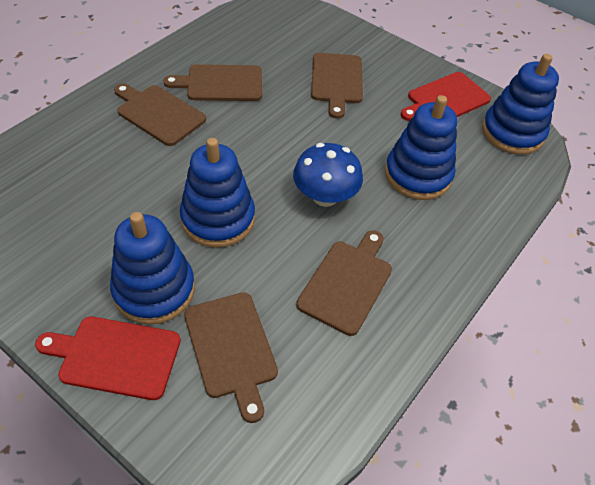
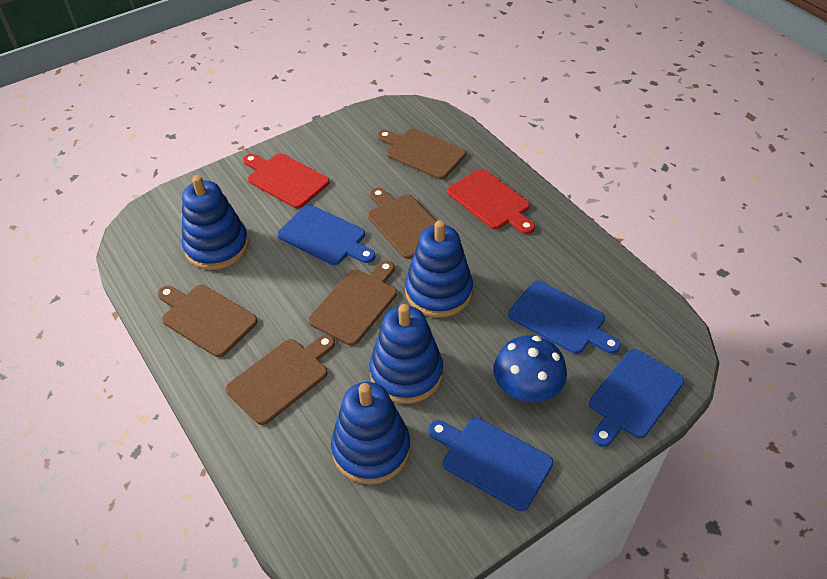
blue cutting board: none = 0 -> [278,205,375,265] [428,418,553,511] [508,281,621,354] [589,349,685,447] = 4

